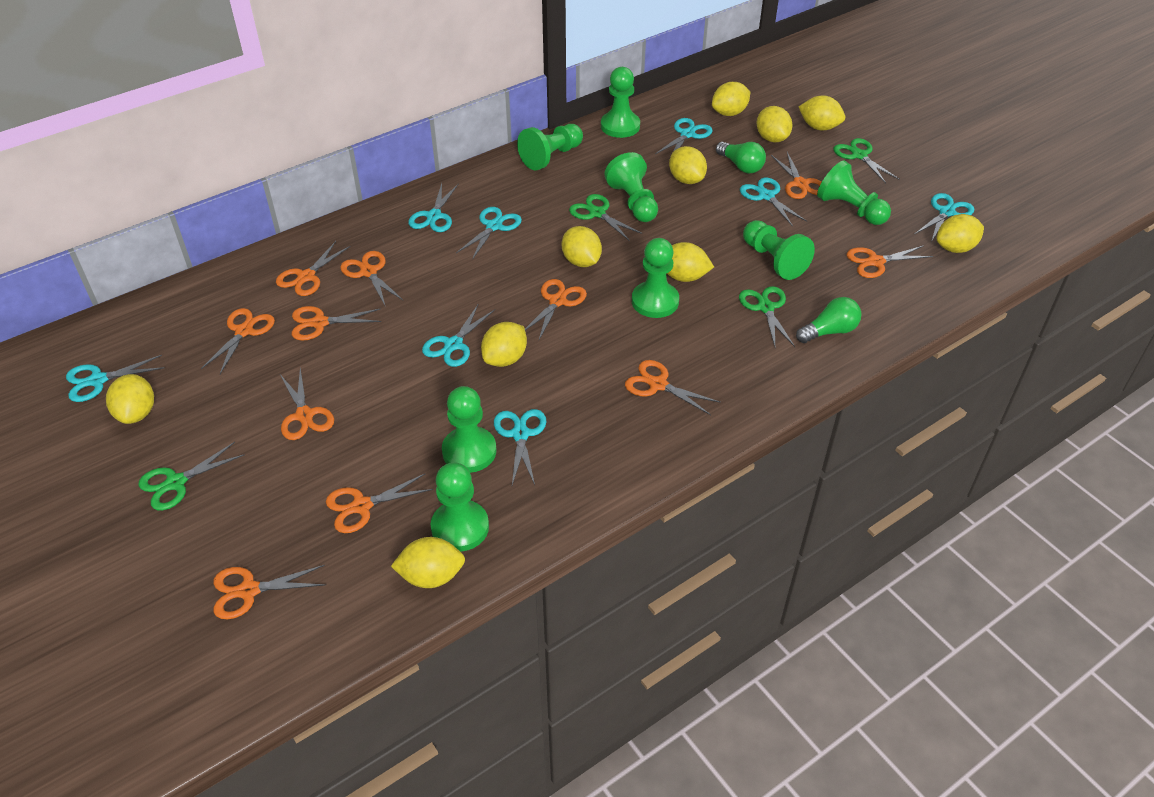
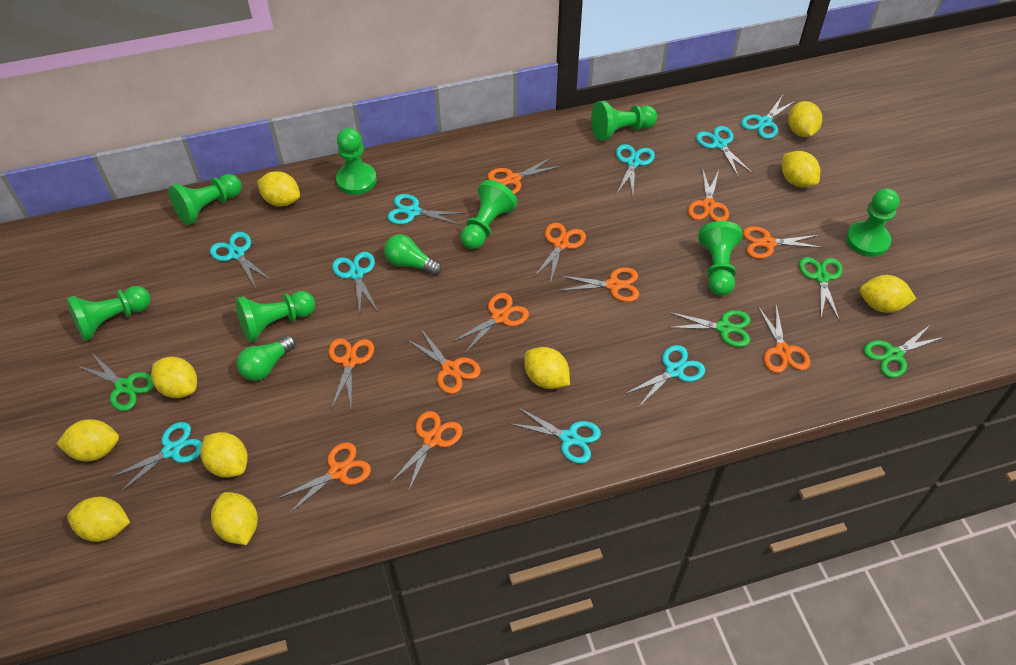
turquoise scissors: [66,355,164,402] [409,183,459,232] [422,305,495,367] [456,207,522,260] [494,409,546,485] [655,118,713,154] [740,178,807,226] [915,193,974,242] = 8 -> [109,422,202,493] [210,232,272,288] [332,252,378,313] [387,194,465,225] [509,408,601,464] [616,144,655,196] [625,345,705,408] [696,126,753,177] [741,95,797,139] = 9

